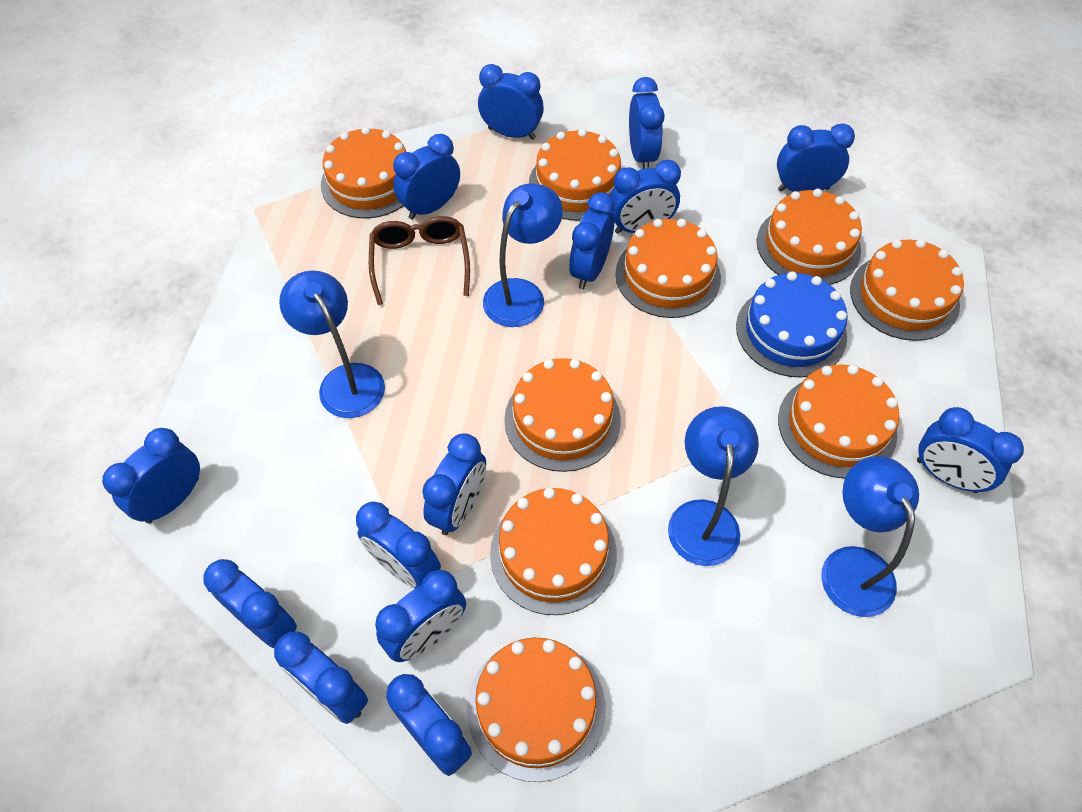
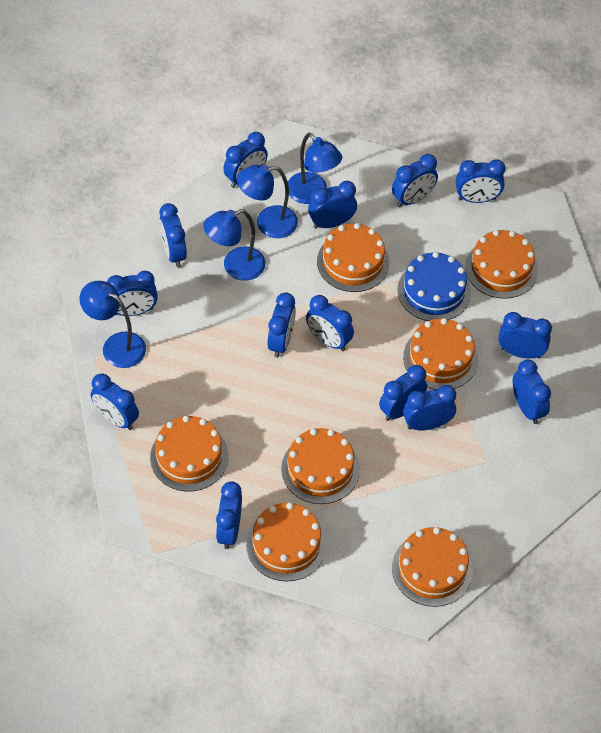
brown glasses: [369,216,470,305] = 1 -> none = 0
orange cake: [321,127,406,219] [467,638,606,782] [490,488,617,615] [504,358,621,472] [529,129,621,221] [615,219,721,318] [757,189,862,285] [778,364,900,479] [850,239,964,341] = 9 -> [150,416,228,491] [246,502,327,581] [281,428,360,504] [317,223,390,292] [392,527,473,607] [403,318,478,390] [465,230,538,299] = 7

